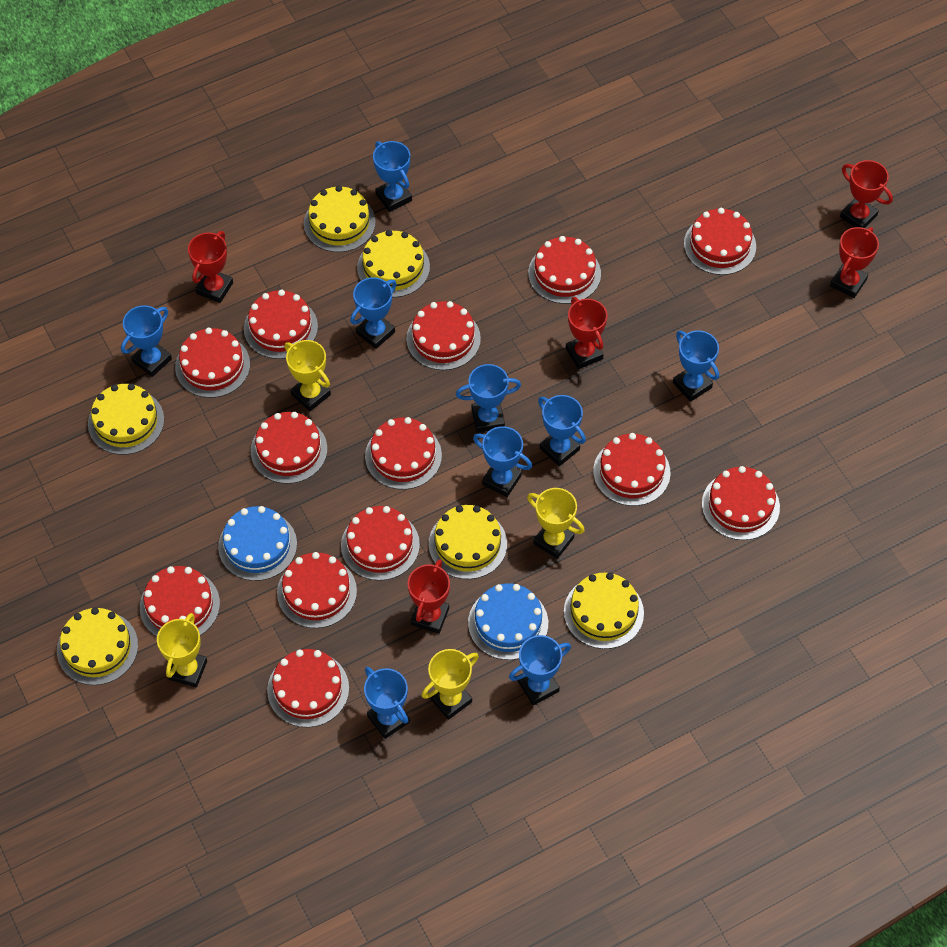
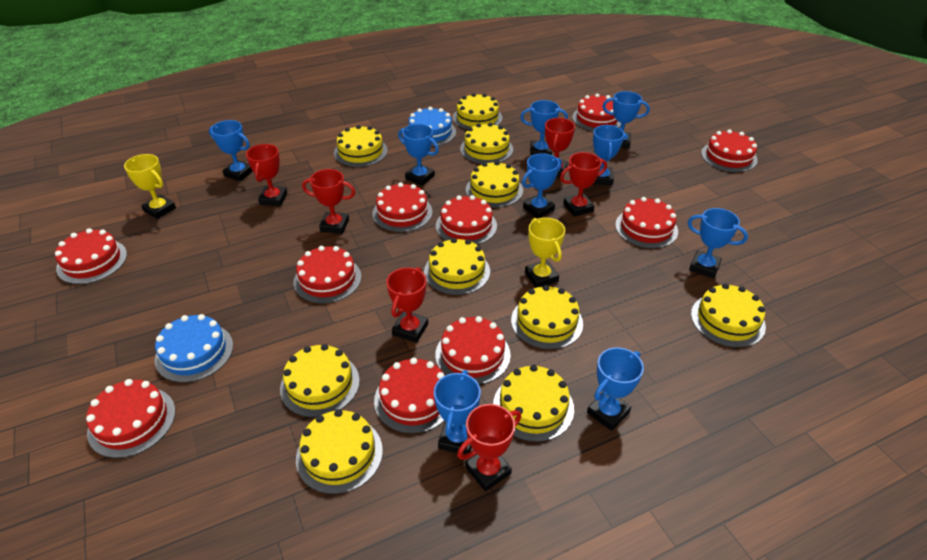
red cake: [140,566,220,637] [175,328,250,398] [244,290,318,359] [251,412,327,484] [267,649,349,727] [277,552,357,628] [341,506,420,581] [365,417,442,490] [406,301,481,370] [528,236,601,304] [593,433,670,506] [684,208,756,275] [702,466,780,540] = 13 -> [55,228,127,284] [86,379,175,458] [293,246,361,304] [372,182,433,232] [374,358,445,434] [435,316,511,385] [436,195,497,245] [572,94,621,131] [615,197,678,248] [701,129,758,172] = 10
red trophy: [188,231,233,303] [408,559,450,634] [566,297,607,369] [830,227,879,298] [840,160,893,228] = 5 -> [246,144,287,206] [302,169,355,234] [386,267,428,343] [457,404,521,491] [545,118,575,178] [560,152,607,217] = 6
yellow cake: [57,607,138,685] [88,384,164,455] [304,186,376,252] [357,230,430,297] [429,505,507,579] [564,573,644,649] = 6 -> [280,344,360,417] [296,409,383,494] [334,125,388,167] [424,238,490,295] [453,93,503,130] [460,123,513,164] [466,161,523,208] [493,365,574,442] [511,285,583,350] [691,283,766,348] = 10
yellow trophy: [157,613,207,688] [285,340,331,411] [422,649,479,720] [527,488,585,559] = 4 -> [124,154,176,219] [525,217,565,288] = 2

